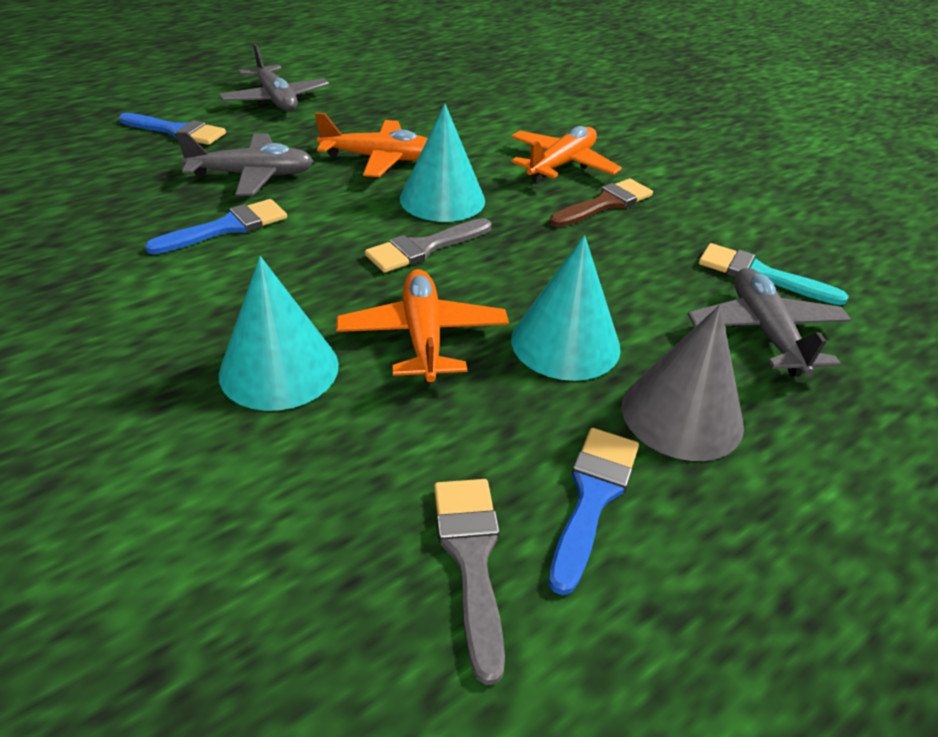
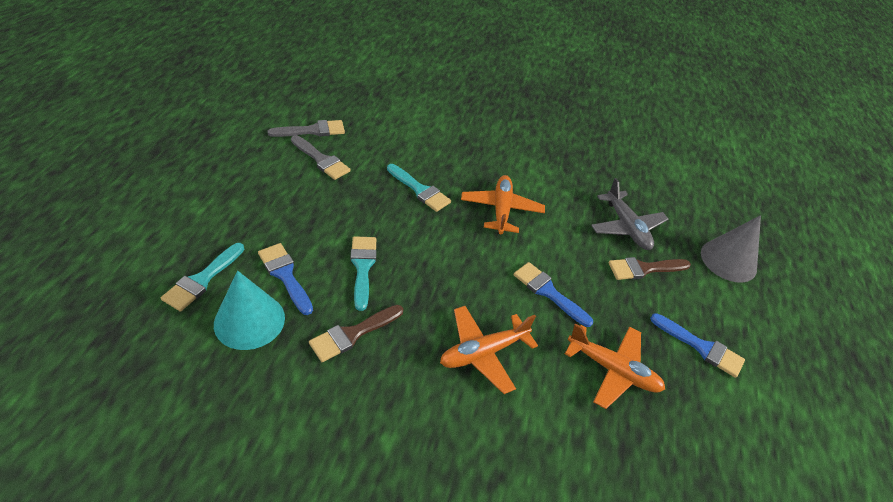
brown brush: [550,179,653,227] = 1 -> [309,305,404,362] [608,257,691,280] = 2
grey plane: [176,132,313,196] [219,44,330,111] [688,268,852,377] = 3 -> [591,178,668,250] = 1
turquoise brush: [699,243,849,305] = 1 -> [161,243,245,312] [351,236,377,311] [387,164,451,212] = 3
turquoise cone: [219,256,339,411] [400,104,485,222] [511,235,621,381] = 3 -> [214,271,285,350] = 1

